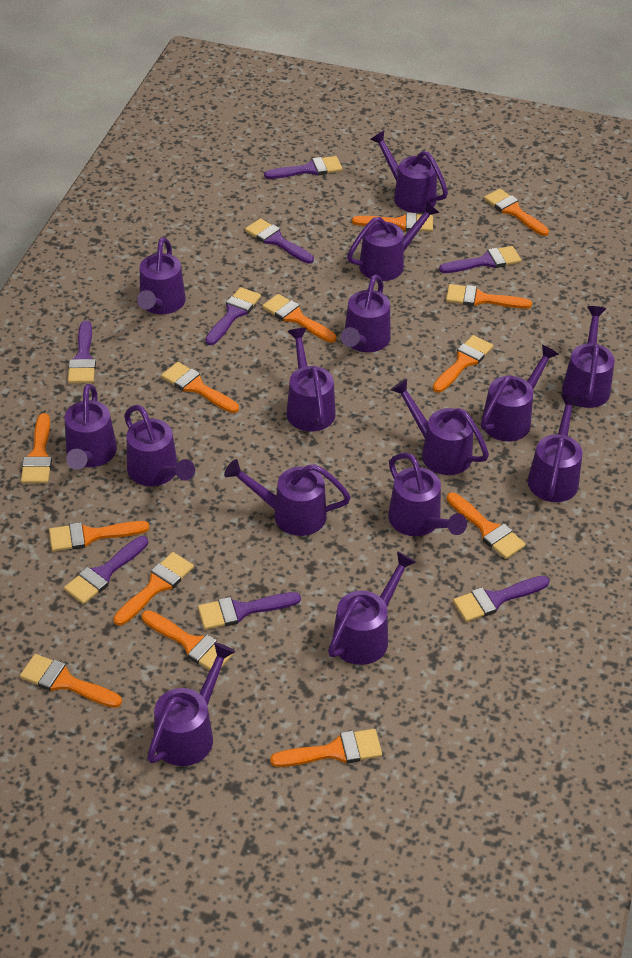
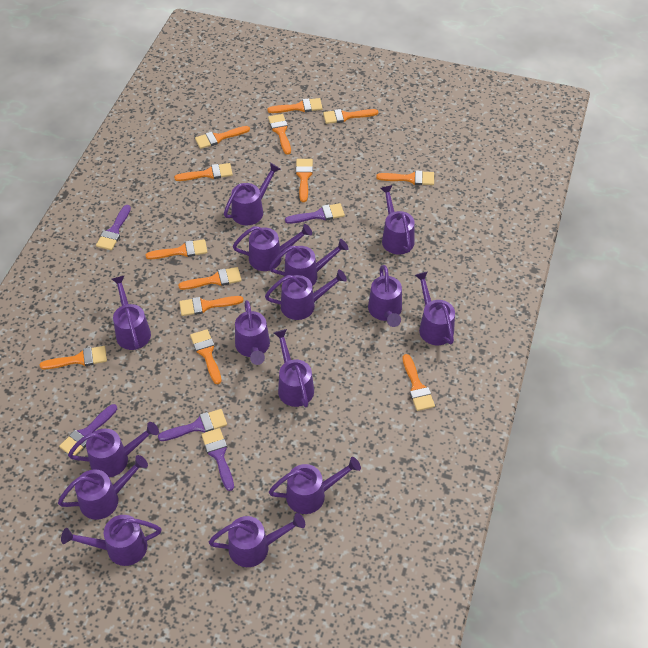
purple brush: [64,536,148,604] [68,321,96,383] [198,592,301,630] [205,287,261,345] [245,218,314,264] [264,156,342,179] [439,246,521,273] [453,576,550,622] = 8 -> [59,404,117,456] [96,205,131,250] [158,409,227,441] [201,428,234,491] [285,203,345,224] = 5

